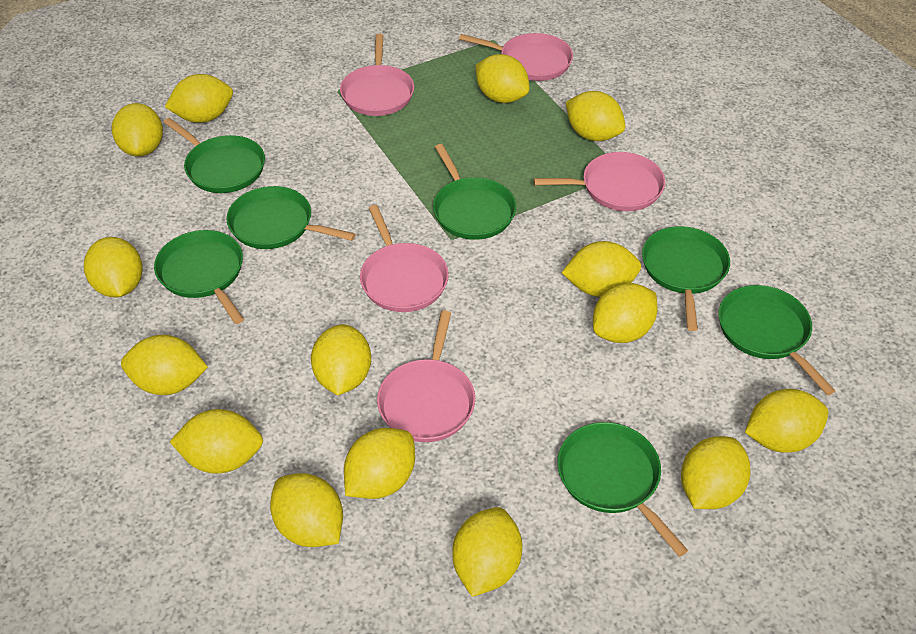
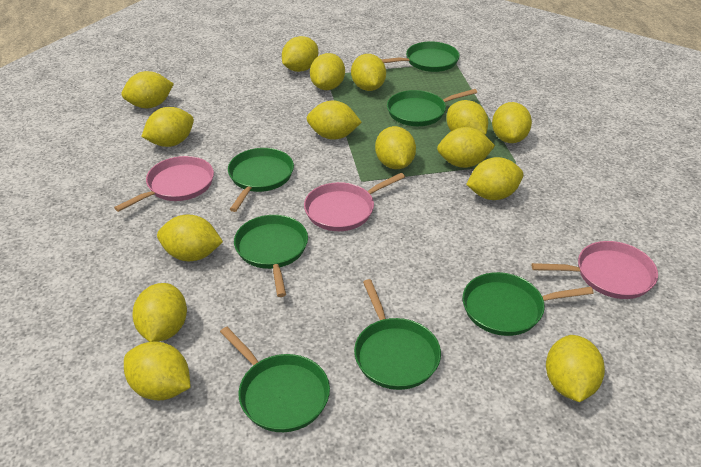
pink pan: [340,34,414,116] [360,205,449,312] [377,310,475,442] [459,33,573,81] [534,152,665,211] = 5 -> [114,156,214,212] [304,173,405,231] [532,241,658,299] = 3

